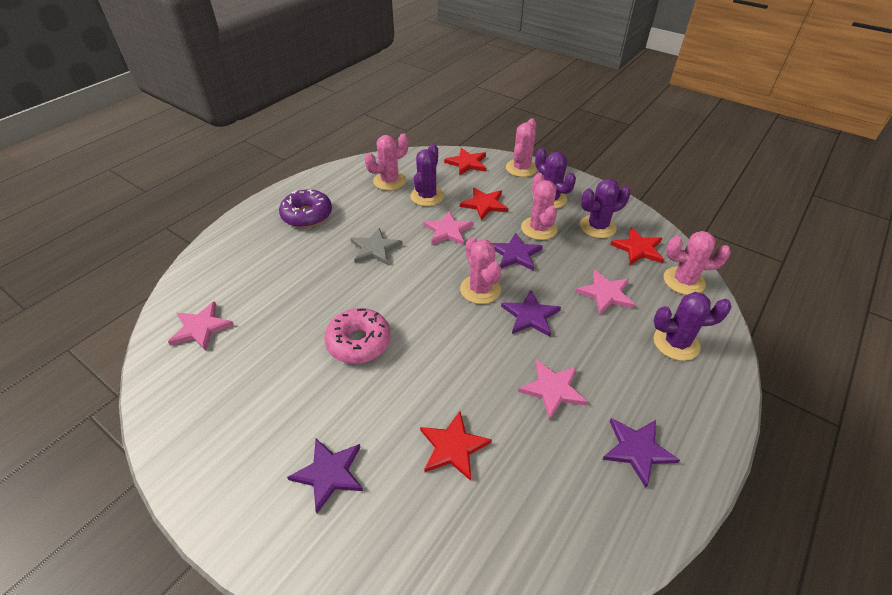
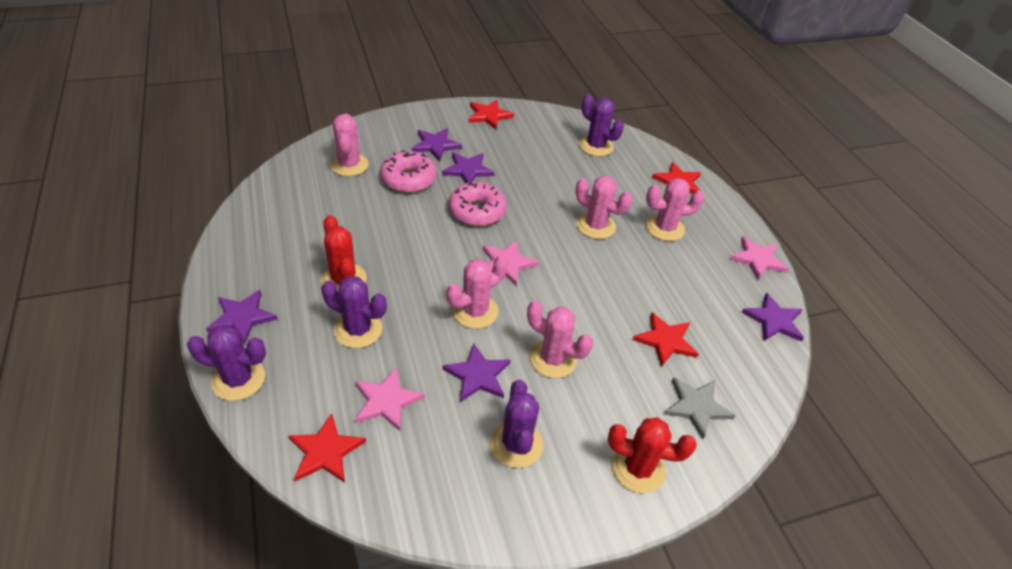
pink donut: [324,308,391,364] = 1 -> [380,150,436,193] [449,182,507,226] = 2
pink star: [168,301,234,351] [423,211,474,245] [518,359,588,420] [576,270,635,314] = 4 -> [355,367,425,431] [483,240,539,285] [729,236,789,280] = 3
purple donut: [279,189,332,228] = 1 -> none = 0
purple star: [287,439,363,513] [493,233,543,271] [501,290,561,337] [602,418,680,488] = 4 -> [206,290,277,344] [412,128,462,161] [442,153,495,183] [442,343,511,402] [742,293,804,342] = 5
red cactus: none = 0 -> [321,215,367,292] [608,418,697,493] = 2

